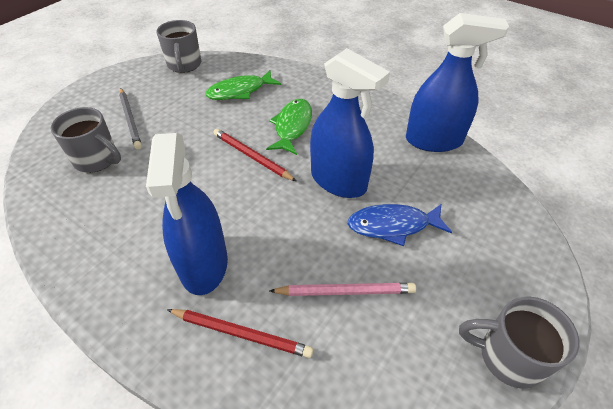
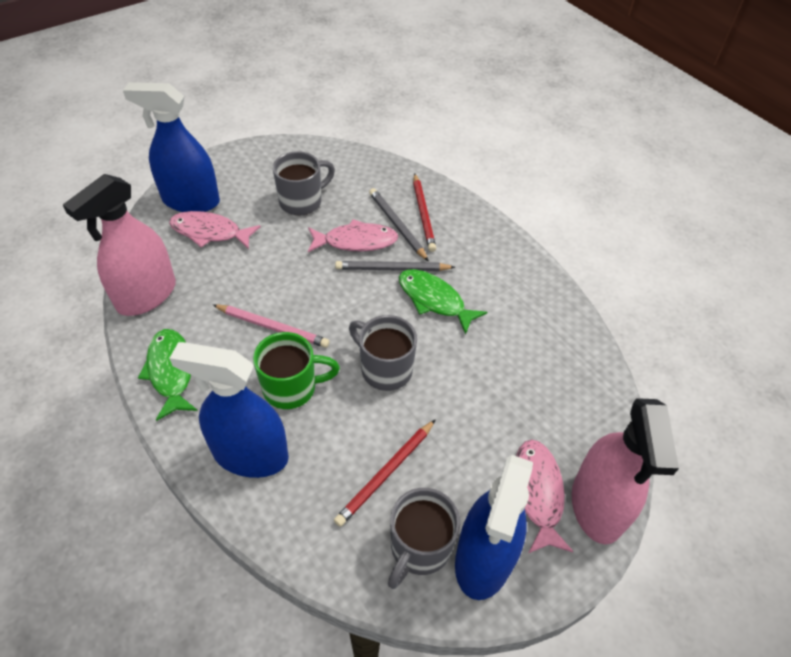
blue fish: [347,204,452,246] = 1 -> none = 0
green mug: none = 0 -> [253,332,340,409] = 1
grey pencil: [119,88,142,149] = 1 -> [335,261,455,271] [369,188,429,261] = 2
pink fish: none = 0 -> [169,211,261,249] [308,219,398,252] [516,439,574,553] = 3
pink spray bottle: none = 0 -> [63,174,176,316] [572,398,679,544] = 2

